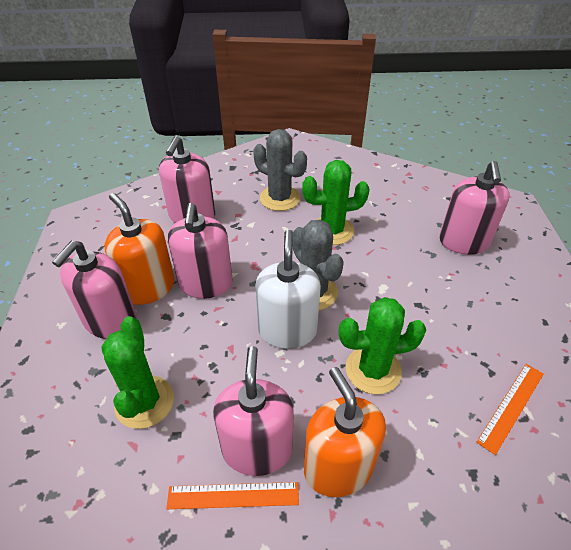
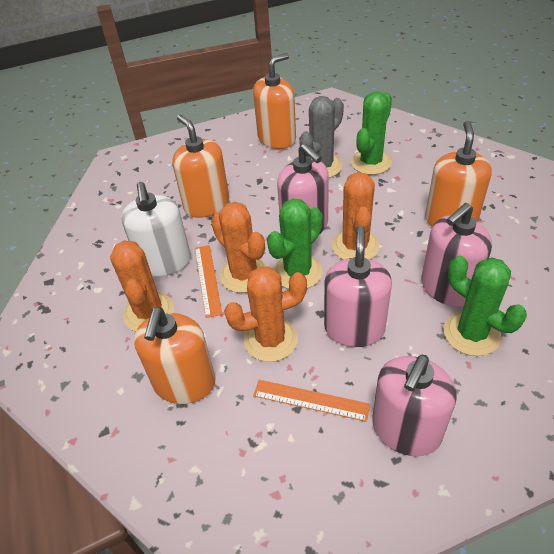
grey cactus: [253,129,307,211] [292,220,344,310] = 2 -> [299,96,344,178] = 1
orange cactus: none = 0 -> [110,241,174,331] [211,202,266,293] [224,266,307,362] [332,172,380,260] = 4
orange soap dispenser: [105,193,175,305] [304,367,386,497] = 2 -> [134,307,216,404] [172,115,229,218] [253,53,296,149] [425,121,492,227] = 4
pink soap dispenser: [52,241,137,339] [159,136,215,223] [168,203,233,299] [213,346,294,476] [439,161,510,255] = 5 -> [277,143,329,234] [324,225,392,347] [372,355,457,456] [421,203,492,307] = 4

